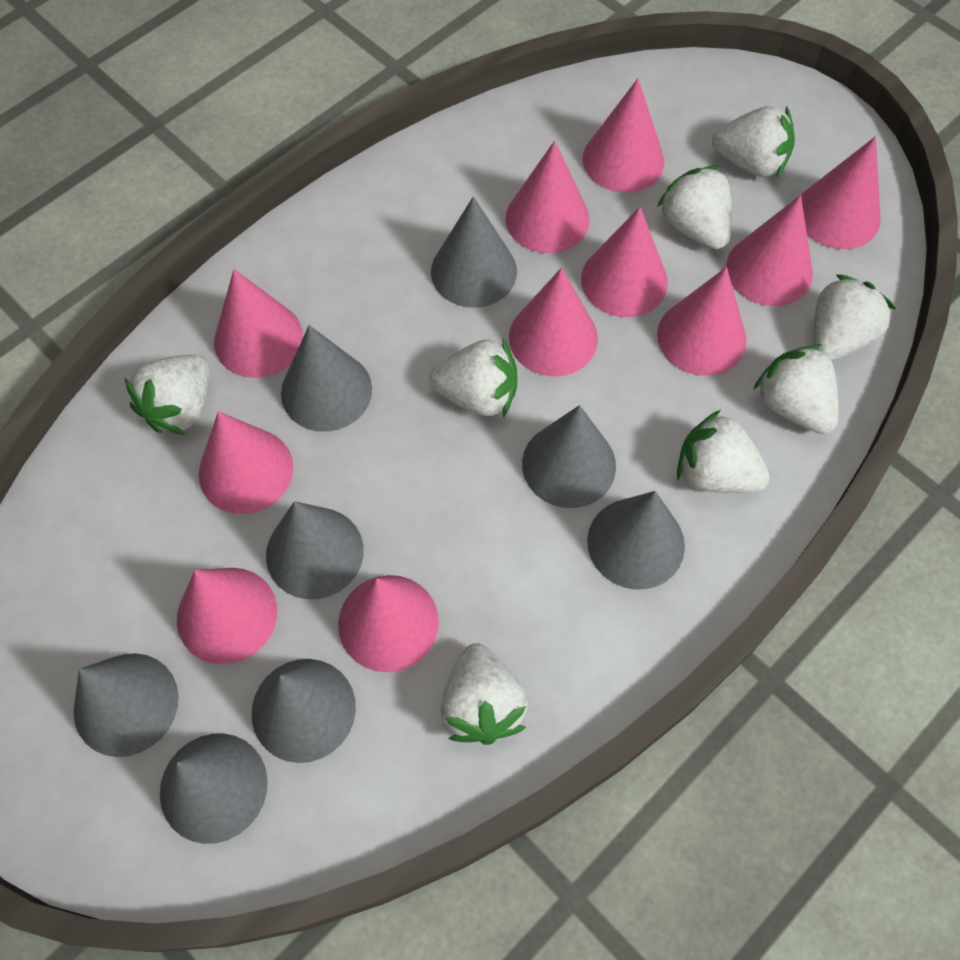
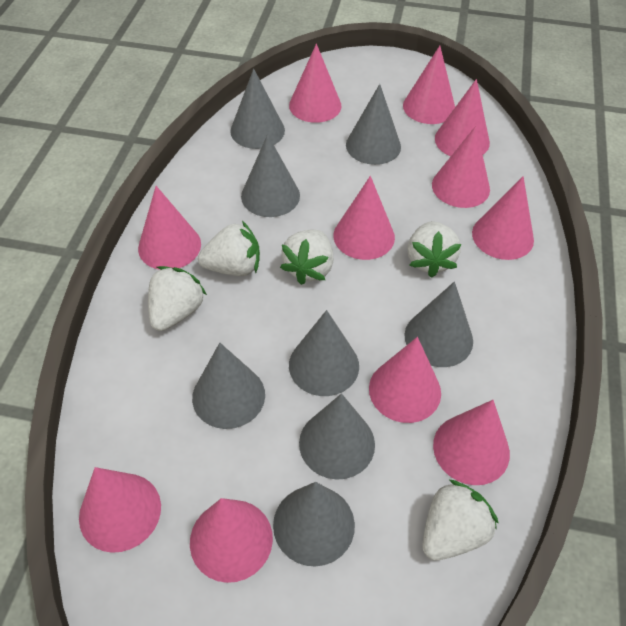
white strawberry: [125,355,210,435] [429,337,517,417] [440,643,528,745] [657,166,732,249] [677,410,770,493] [712,106,795,178] [753,344,839,434] [813,275,896,361] = 8 -> [148,266,207,331] [198,221,260,276] [280,230,333,285] [407,222,461,278] [422,480,499,560] = 5

